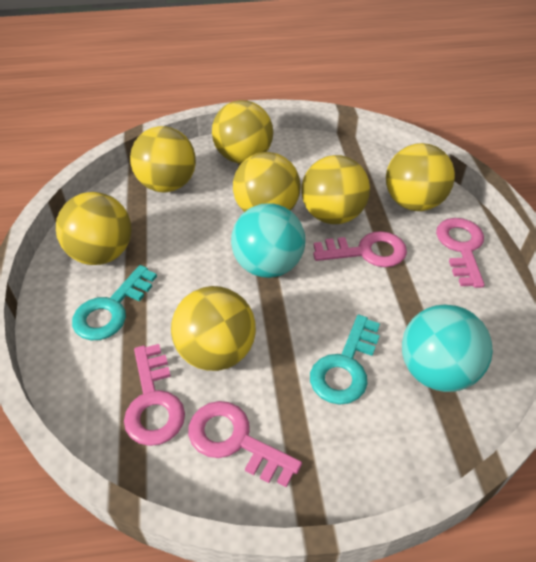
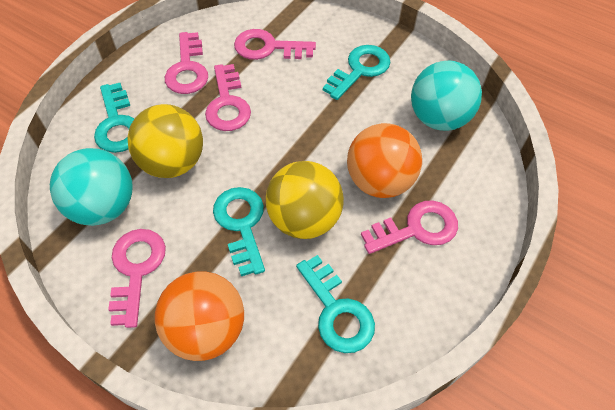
orange ball: none = 0 -> [155,272,244,361] [347,123,422,198] = 2
pink key: [124,344,185,446] [188,401,302,487] [313,231,407,267] [436,218,485,288] = 4 -> [108,229,166,328] [165,32,208,94] [205,64,251,131] [234,29,316,60] [361,200,458,254] = 5
turquoise key: [72,265,157,340] [310,315,380,405] = 2 -> [94,83,135,153] [213,187,265,276] [296,255,375,353] [323,45,391,100] = 4
yellow ball: [56,192,132,265] [130,126,196,192] [171,286,256,371] [212,100,273,164] [233,152,301,212] [301,155,370,224] [386,143,455,211] = 7 -> [127,104,203,178] [266,161,344,239] = 2

